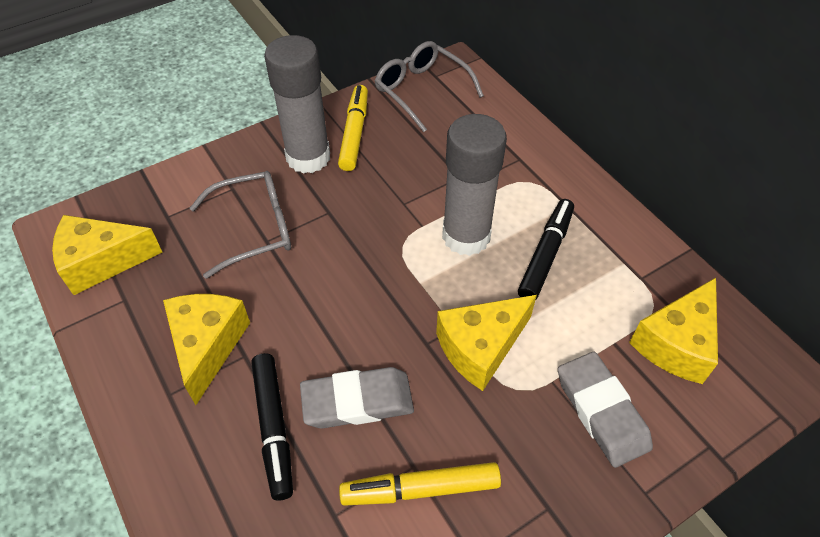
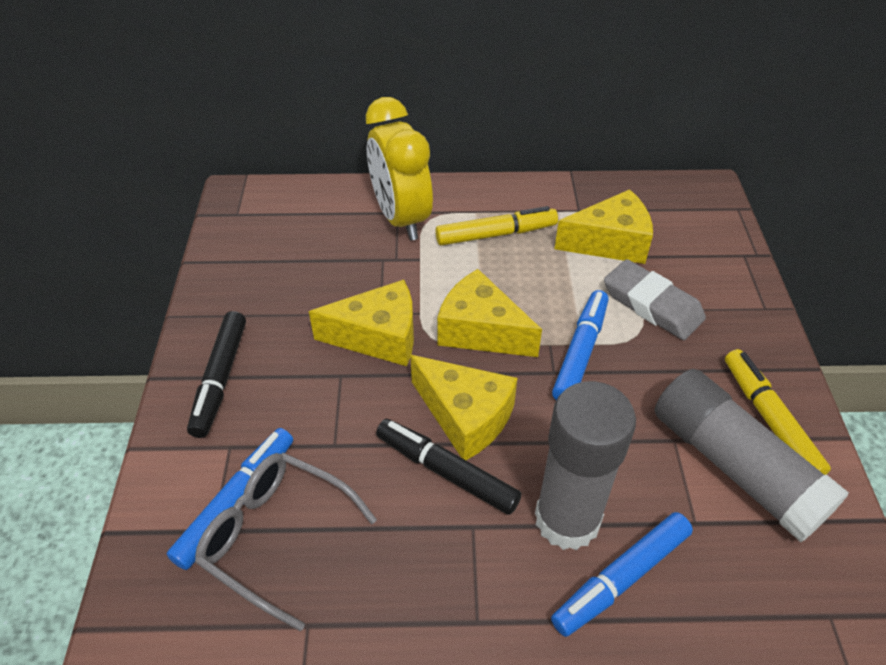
blue marker: none = 0 -> [167,428,293,570] [551,512,693,637] [552,290,608,400] = 3
grey eraser: [300,367,414,428] [558,352,653,468] = 2 -> [604,259,706,340] = 1
grey glasses: [190,171,291,279] [375,41,484,132] = 2 -> [195,453,377,631] = 1
yellow clock: none = 0 -> [366,97,433,241] = 1

